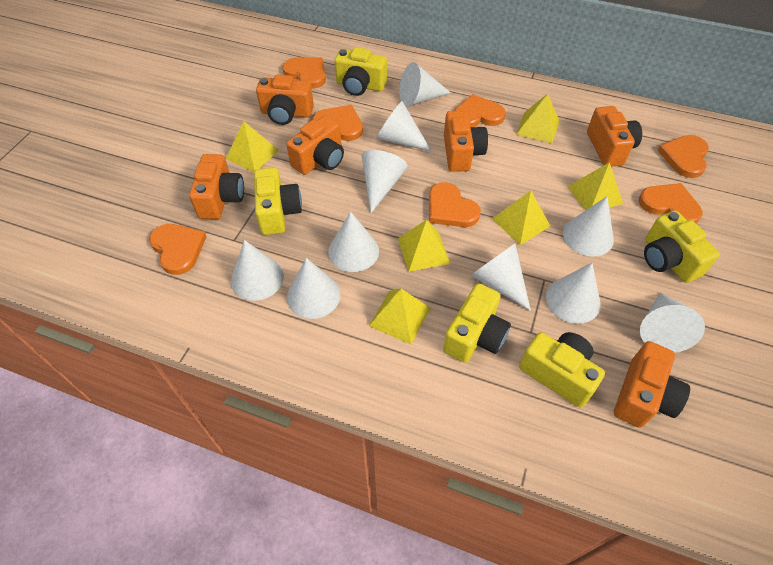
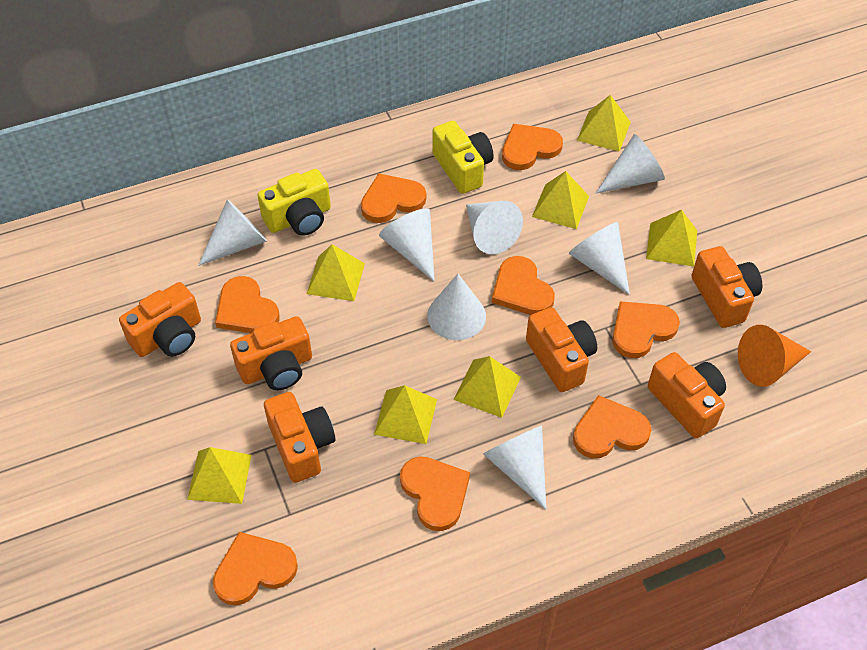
orange cone: none = 0 -> [738,325,811,387] = 1
orange heart: [149,224,207,275] [282,57,326,89] [312,105,363,141] [429,182,481,227] [454,94,506,127] [638,183,703,224] [657,135,709,178] = 7 -> [213,532,298,606] [215,276,280,333] [361,173,426,223] [400,457,470,531] [492,256,555,315] [502,124,563,170] [573,395,651,458] [612,301,680,358] = 8
white cone: [231,240,284,301] [287,258,341,319] [328,212,379,272] [362,150,408,213] [376,101,431,151] [399,62,451,107] [471,244,531,311] [546,263,601,324] [563,196,614,256] [640,293,705,353] = 10 -> [198,199,267,266] [379,209,435,282] [427,274,486,340] [466,201,523,254] [483,426,547,510] [569,222,630,295] [596,134,665,193] = 7
yellow camera: [254,168,302,235] [335,47,387,96] [443,283,511,363] [519,332,605,407] [644,211,720,283] = 5 -> [257,169,331,236] [432,121,494,194] = 2
yellow pyramid: [226,121,279,172] [369,288,430,344] [398,220,451,272] [492,191,550,245] [516,94,559,144] [567,162,623,211] = 6 -> [187,447,252,504] [307,244,365,301] [374,385,437,444] [454,356,521,418] [532,171,589,229] [577,95,631,152] [646,210,697,267] = 7

